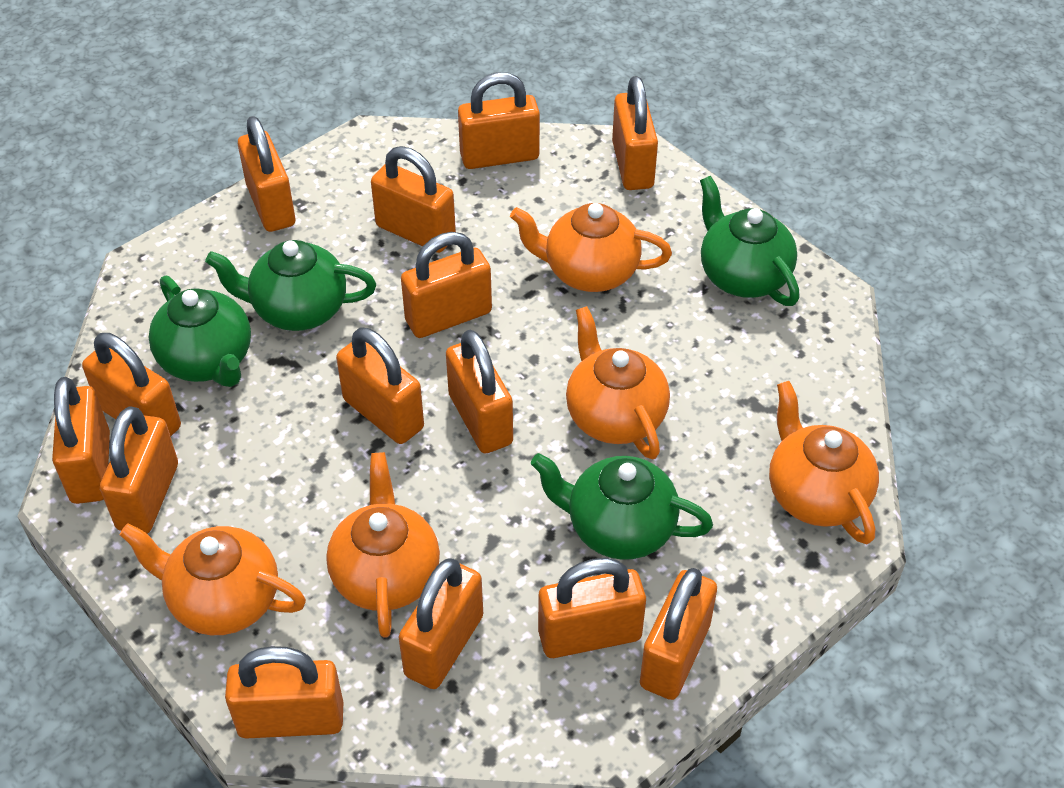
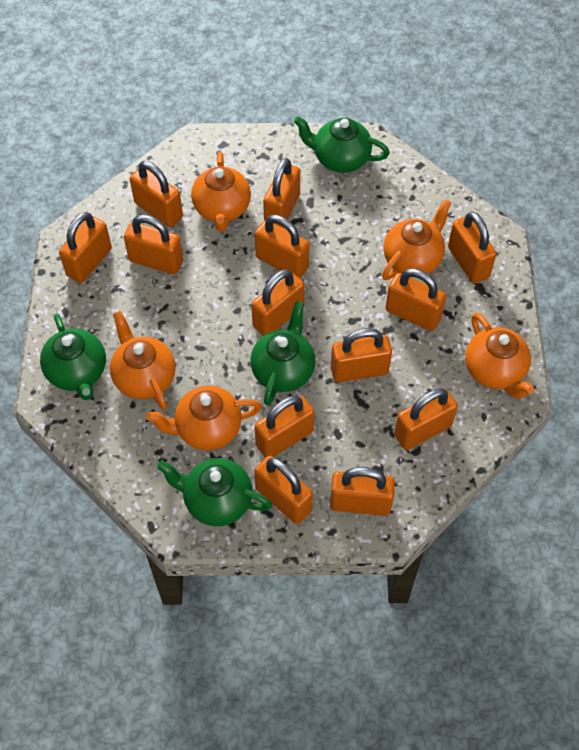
orange padlock: [52,377,110,504] [82,333,181,437] [100,406,178,534] [225,646,343,739] [238,116,295,232] [336,327,424,444] [371,146,456,253] [399,558,483,689] [401,232,492,338] [446,330,513,453] [458,72,540,169] [538,558,646,658] [612,76,658,190] [640,568,717,700] = 14 -> [59,212,112,283] [124,215,183,275] [130,161,183,227] [251,269,304,336] [254,456,313,524] [255,215,310,279] [255,396,314,458] [263,158,300,228] [330,467,395,516] [331,328,392,382] [386,269,446,331] [394,388,458,450] [448,211,496,284] = 13

